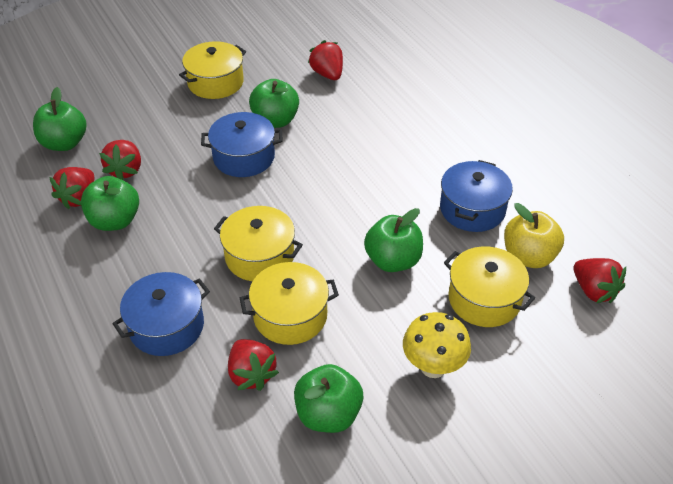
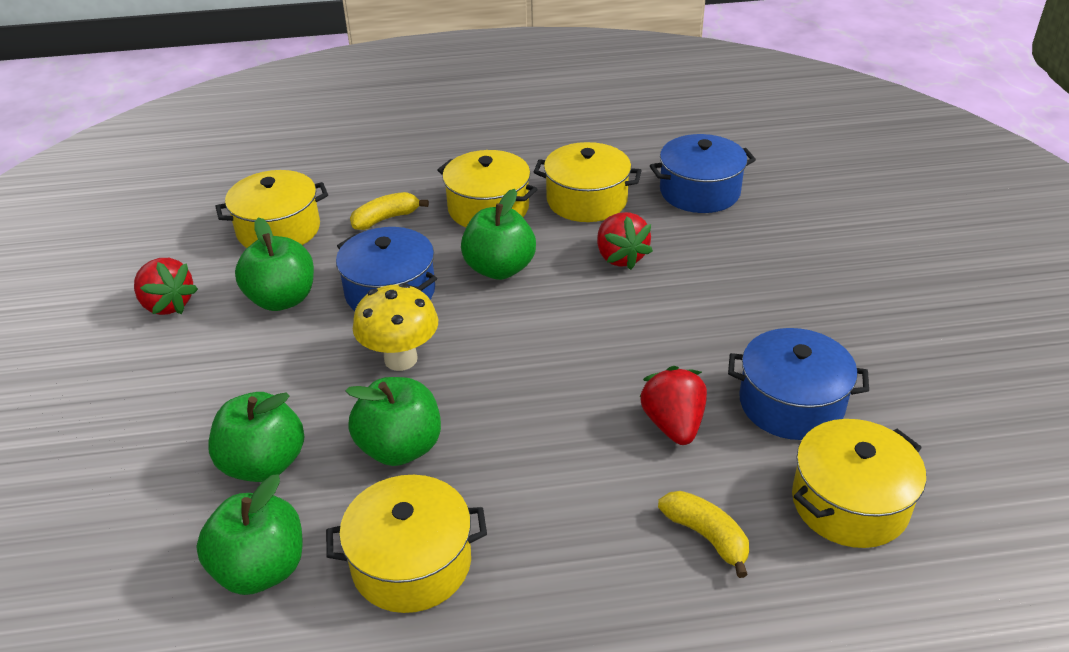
red strawberry: [49,167,94,209] [99,140,141,180] [228,339,279,391] [308,40,343,80] [573,258,626,303] = 5 -> [134,258,198,315] [597,212,653,270] [640,366,707,445] = 3
yellow apple: [504,203,564,268] = 1 -> none = 0
yellow banana: none = 0 -> [350,192,429,230] [658,491,749,578] = 2
yellow pot: [179,41,246,99] [214,206,303,281] [240,262,339,345] [444,246,535,327] = 4 -> [215,170,328,248] [326,475,487,613] [437,150,538,227] [534,142,642,222] [792,419,926,548] = 5

